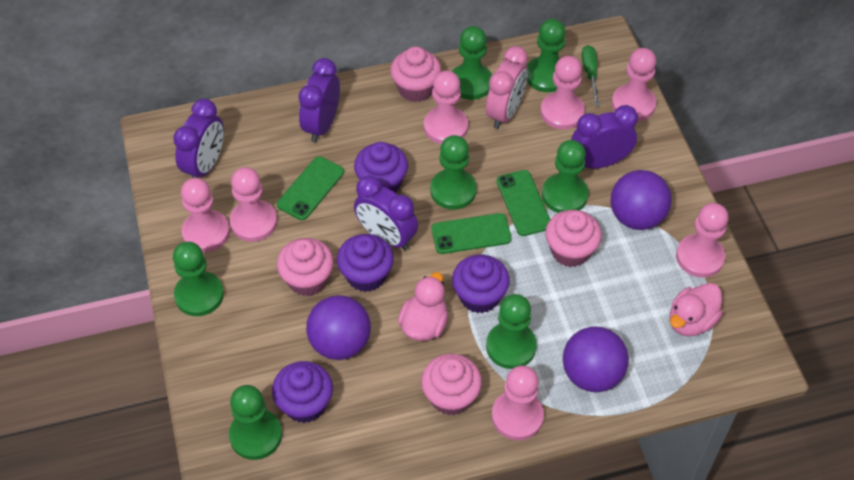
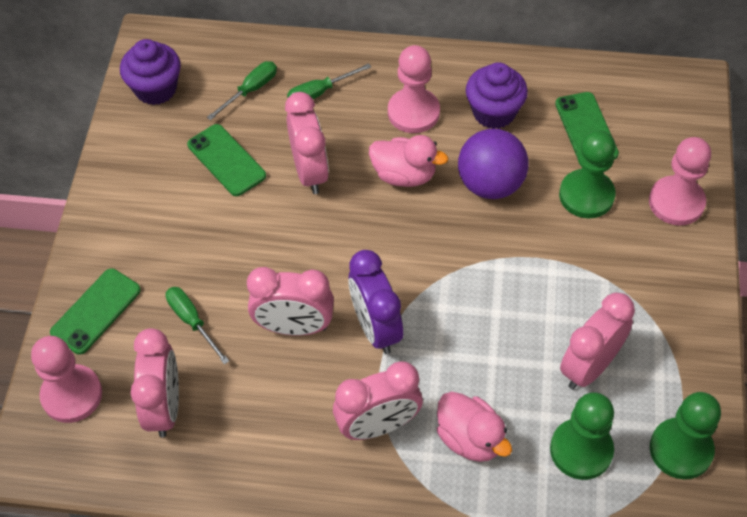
green pawn: [173,242,224,316] [229,385,282,460] [430,135,476,210] [452,26,492,100] [486,294,537,369] [527,19,566,92] [542,140,589,213] = 7 -> [550,392,614,480] [559,130,616,219] [650,392,721,479] = 3
green screwdriver: [582,45,600,106] = 1 -> [166,287,229,365] [207,61,277,120] [287,63,371,99] = 3
pink clock: [486,46,528,129] = 1 -> [131,328,179,437] [247,267,334,336] [285,92,329,194] [333,361,423,440] [560,293,635,390] = 5
pink cupcake: [277,238,334,296] [390,47,441,102] [421,354,482,415] [545,210,602,267] = 4 -> none = 0
pink pawn: [181,178,230,252] [230,167,277,242] [424,71,468,144] [492,365,544,440] [540,56,585,130] [612,48,656,121] [676,203,729,278] = 7 -> [31,336,102,423] [388,45,440,133] [649,137,711,225] = 3
purple ball: [306,295,371,360] [563,327,629,392] [611,170,671,230] = 3 -> [458,129,528,199] = 1
purple clock: [173,99,224,178] [298,58,340,143] [354,175,418,251] [571,105,638,169] = 4 -> [348,250,403,354] = 1
purple cupcake: [272,361,333,423] [337,234,394,292] [354,142,408,193] [452,255,510,313] = 4 -> [120,39,181,105] [466,62,528,129] = 2

